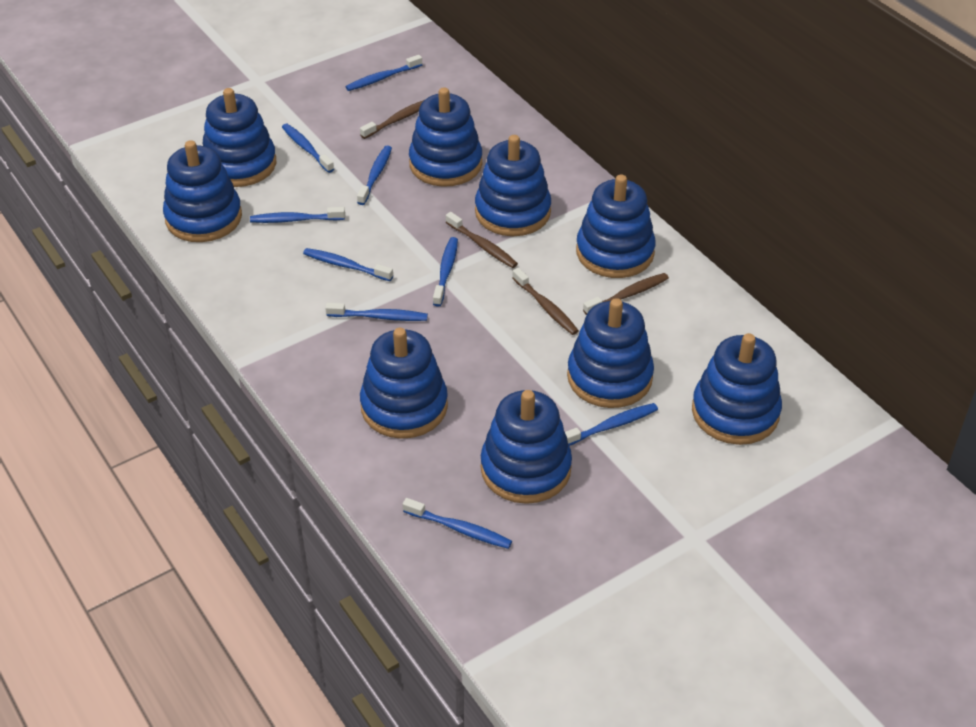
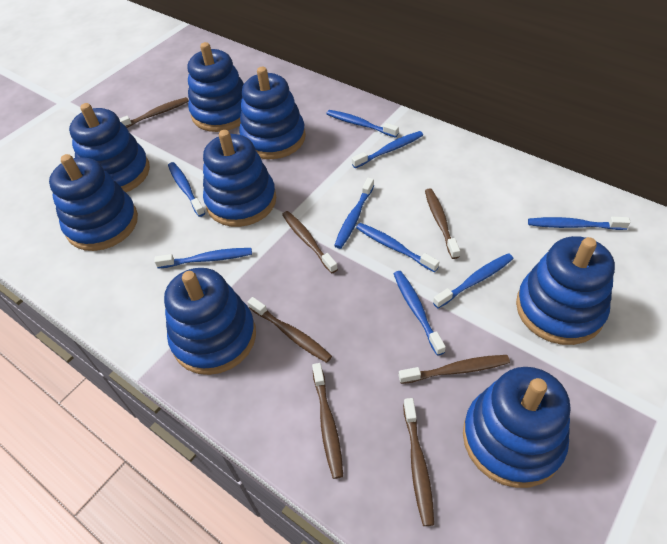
blue stacking toy: [163,140,242,242] [203,88,276,187] [360,328,448,439] [409,87,482,187] [475,135,551,236] [481,390,572,504] [567,298,654,408] [576,174,656,278] [692,333,782,445] = 9 -> [49,154,138,251] [69,103,150,192] [164,268,256,375] [188,42,244,132] [203,130,276,227] [239,67,306,159] [463,367,570,488] [516,236,615,345] = 8
brown toothbrush: [360,100,424,139] [446,212,518,268] [512,268,579,335] [583,273,669,315] = 4 -> [119,97,189,128] [248,297,332,363] [282,211,338,273] [312,363,343,479] [399,355,510,384] [403,398,434,526] [425,189,460,259] = 7

